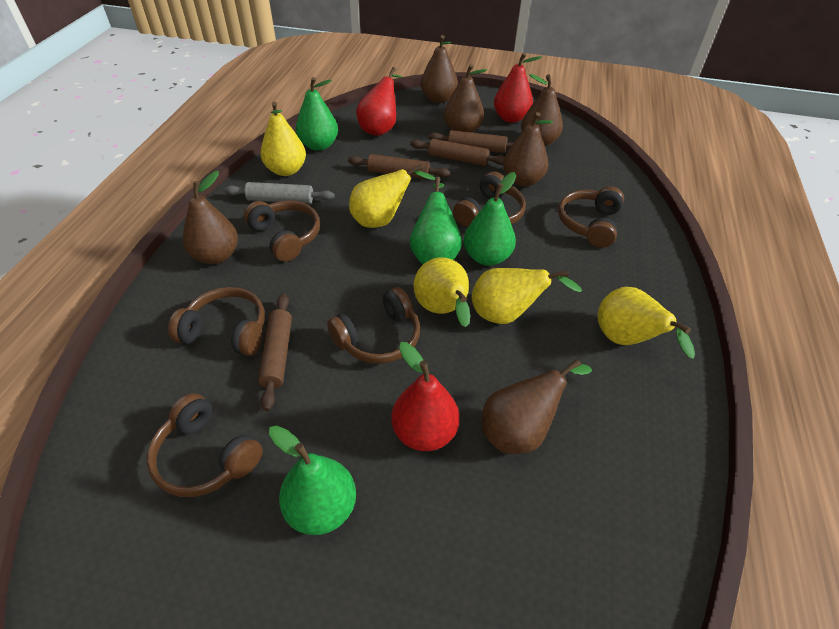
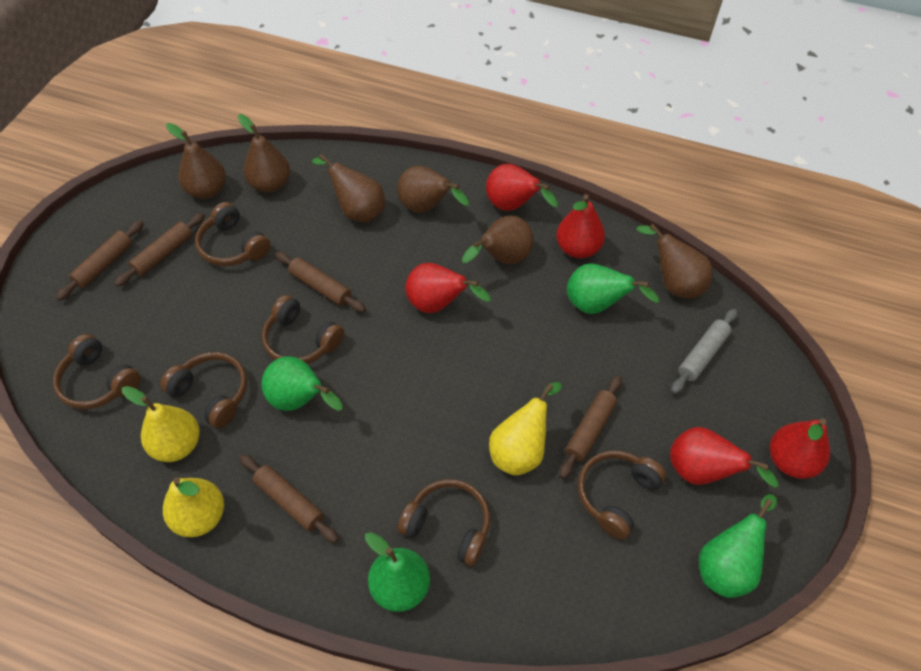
brown rolling pin: [258,294,292,411] [348,154,450,179] [410,139,505,166] [429,130,513,153] = 4 -> [56,220,144,300] [114,213,205,286] [240,454,339,543] [275,252,366,312] [559,375,622,479] = 5
red pear: [356,67,402,136] [391,342,460,451] [494,53,542,123] = 3 -> [405,263,491,313] [486,164,558,211] [556,194,605,258] [670,427,779,488] [770,418,830,479] = 5
yellow pear: [260,102,306,176] [349,164,435,228] [413,257,470,327] [472,268,582,324] [598,287,695,359] = 5 -> [122,386,200,462] [163,477,224,537] [489,382,562,475] = 3

